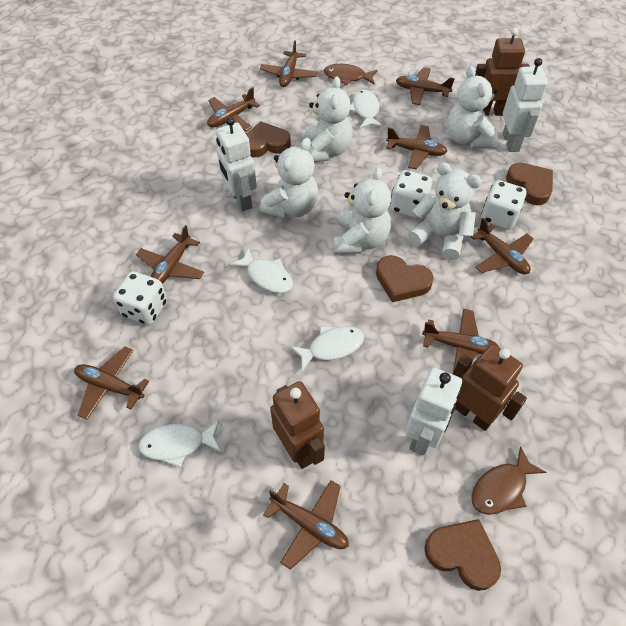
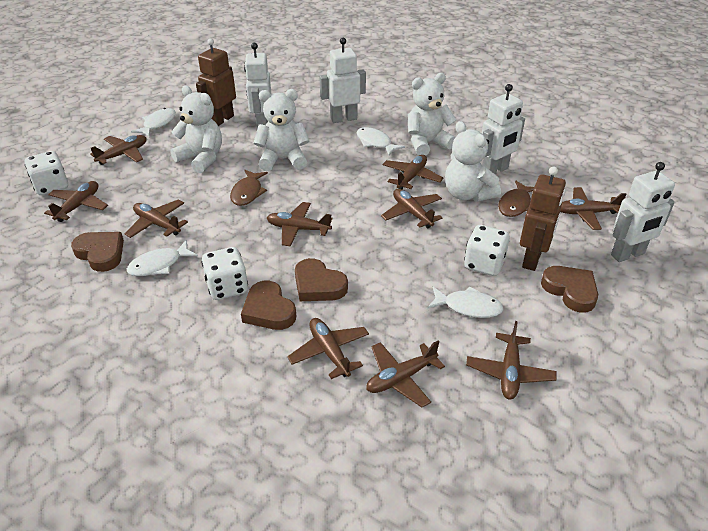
brown plane: [74,347,149,419] [136,225,204,284] [207,87,260,131] [260,40,318,87] [263,480,349,570] [386,125,448,169] [396,67,455,105] [422,309,499,372] [471,218,534,274] = 9 -> [44,181,108,222] [90,135,146,165] [125,200,188,238] [267,202,332,246] [287,318,369,379] [366,341,445,407] [381,189,442,228] [383,155,443,190] [466,321,557,399] [560,187,627,230] = 10
brown robot: [270,381,325,469] [453,344,527,431] [475,28,530,116] = 3 -> [196,38,236,126] [520,166,566,271] = 2
white robot: [216,117,257,211] [405,367,462,455] [503,58,548,152] = 3 -> [244,43,271,128] [319,38,366,123] [482,84,525,174] [611,162,675,262] = 4
white teddy bear: [260,138,319,219] [304,76,352,162] [333,167,391,254] [408,163,482,260] [447,66,498,148] = 5 -> [170,85,222,173] [254,89,310,171] [408,73,457,156] [445,121,501,202] = 4

